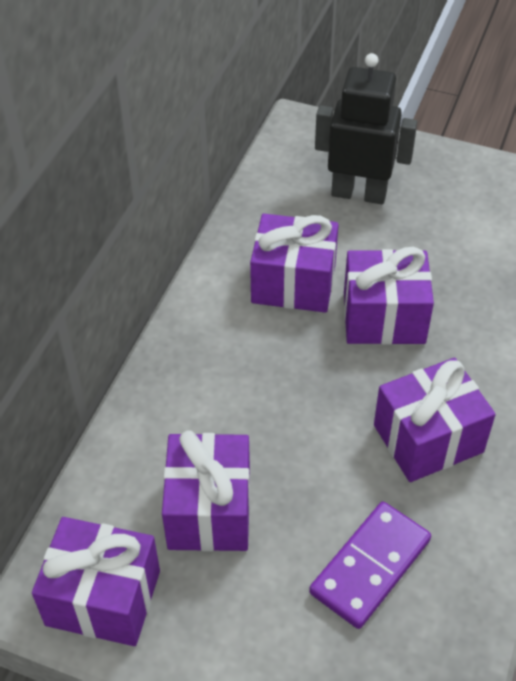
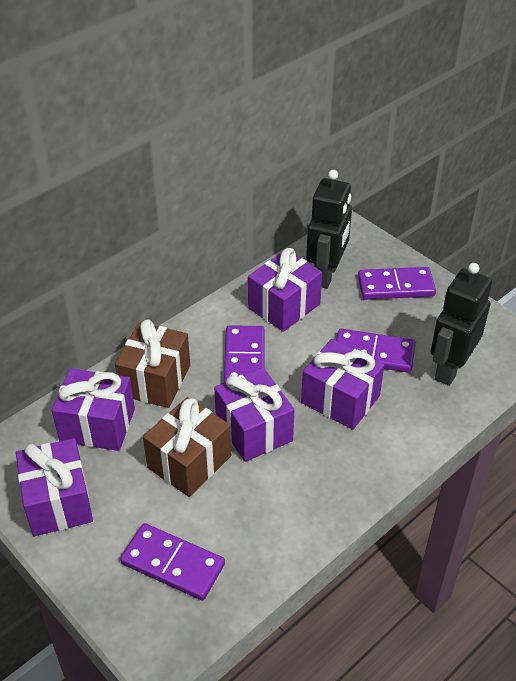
black robot: [315,53,417,204] = 1 -> [306,170,352,289] [430,263,492,386] = 2
brown gift: none = 0 -> [115,319,190,408] [143,397,231,497] = 2
purple domino: [309,502,431,629] = 1 -> [120,523,225,601] [224,326,265,383] [336,329,416,373] [358,267,436,300] = 4

